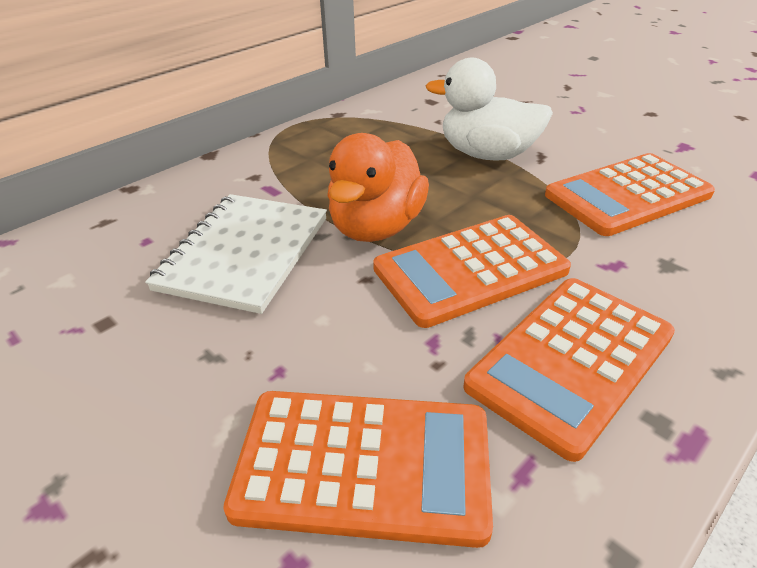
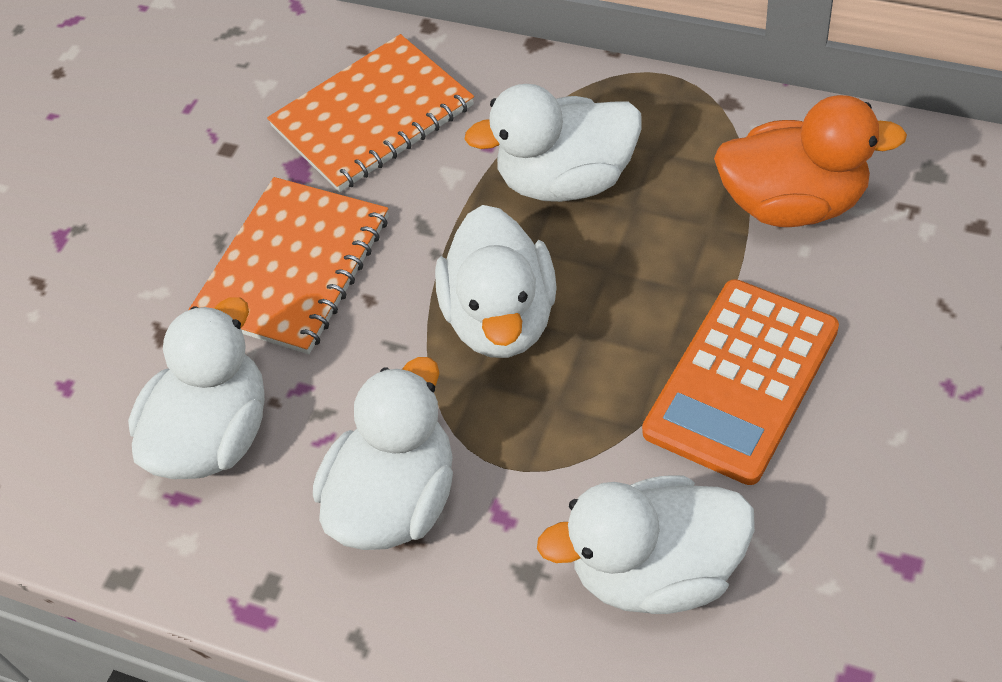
orange calculator: [223,391,493,548] [373,215,571,328] [463,278,675,462] [545,153,715,236] = 4 -> [642,279,839,485] = 1
orange notebook: none = 0 -> [188,177,389,354] [267,34,474,192] = 2
white duck: [426,58,553,161] = 1 -> [128,297,265,479] [313,357,453,550] [435,205,557,358] [464,84,642,202] [537,475,755,614] = 5
white notebook: [145,194,327,314] = 1 -> none = 0

